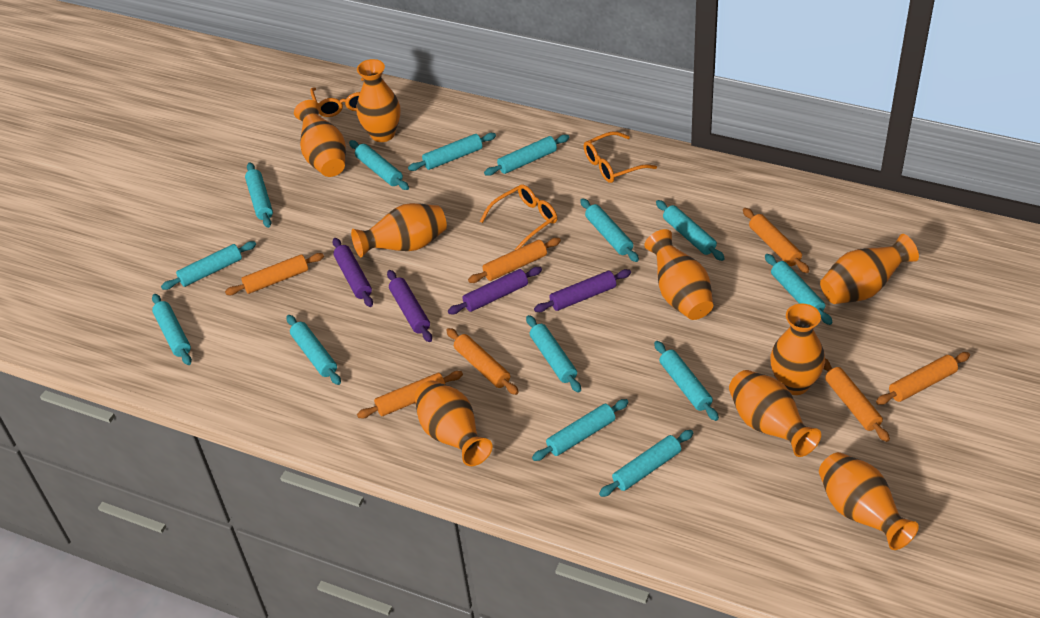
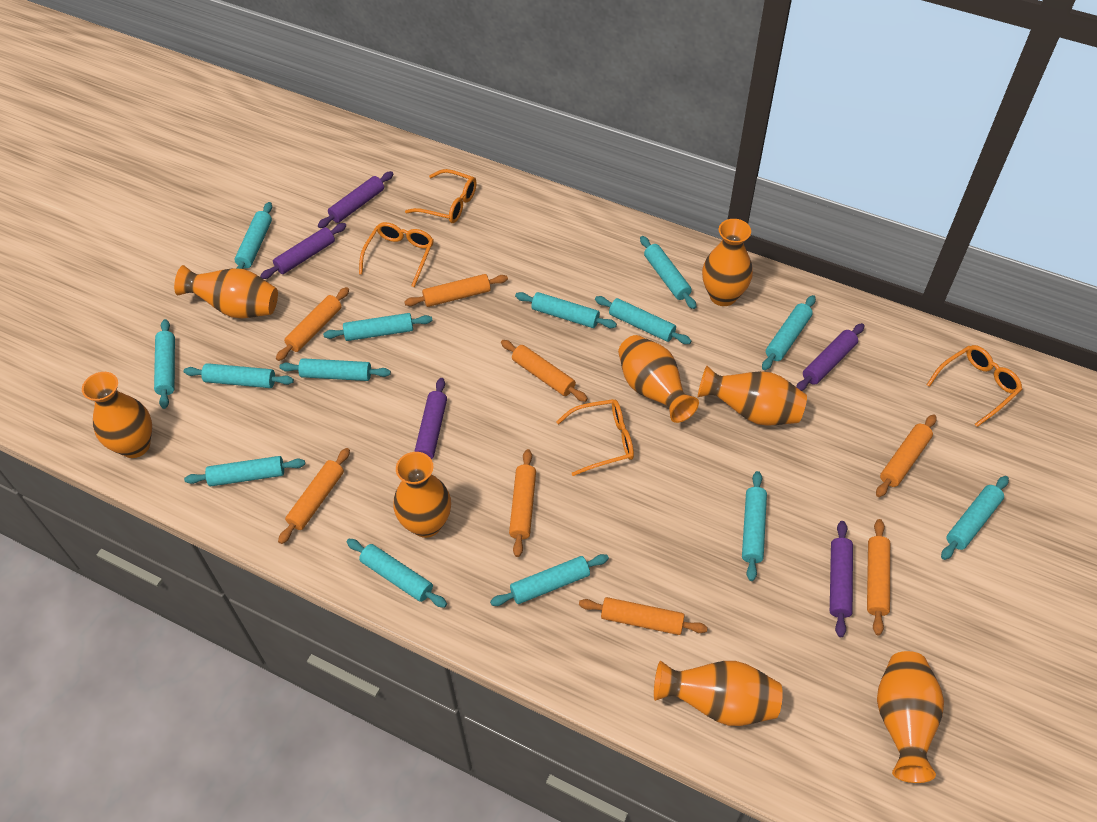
orange glasses: [310,78,364,117] [480,184,557,250] [584,132,657,183] = 3 -> [359,222,434,287] [405,169,477,223] [556,399,634,476] [927,345,1022,427] = 4
orange rolling pin: [225,253,324,295] [357,371,463,418] [446,328,519,395] [468,238,561,283] [743,208,809,273] [823,358,890,442] [876,352,970,405] = 7 -> [276,287,349,361] [278,448,350,544] [404,274,508,307] [501,340,588,402] [509,449,536,557] [579,597,708,635] [867,519,890,635] [876,414,936,497] = 8
orange vase: [294,100,346,177] [351,203,447,258] [357,59,400,142] [414,380,492,466] [644,229,713,320] [729,370,821,457] [770,304,825,395] [819,452,919,550] [820,234,919,304] = 9 -> [82,372,152,458] [174,265,278,318] [393,452,451,538] [618,335,699,423] [654,660,783,726] [698,366,807,426] [702,219,753,306] [877,651,944,783] = 8
purple rolling pin: [332,238,373,307] [387,270,432,342] [448,267,542,314] [534,269,631,312] = 4 -> [260,223,346,279] [318,171,393,228] [414,378,447,459] [796,323,864,391] [830,521,853,637] = 5

